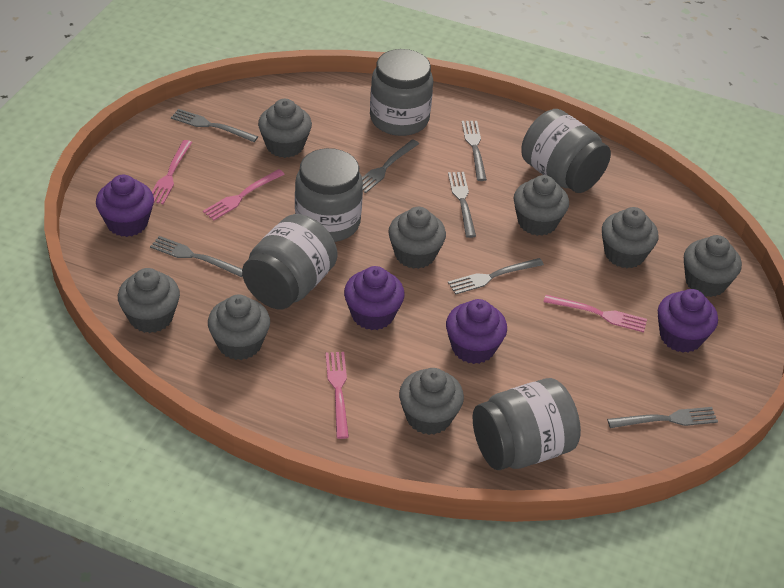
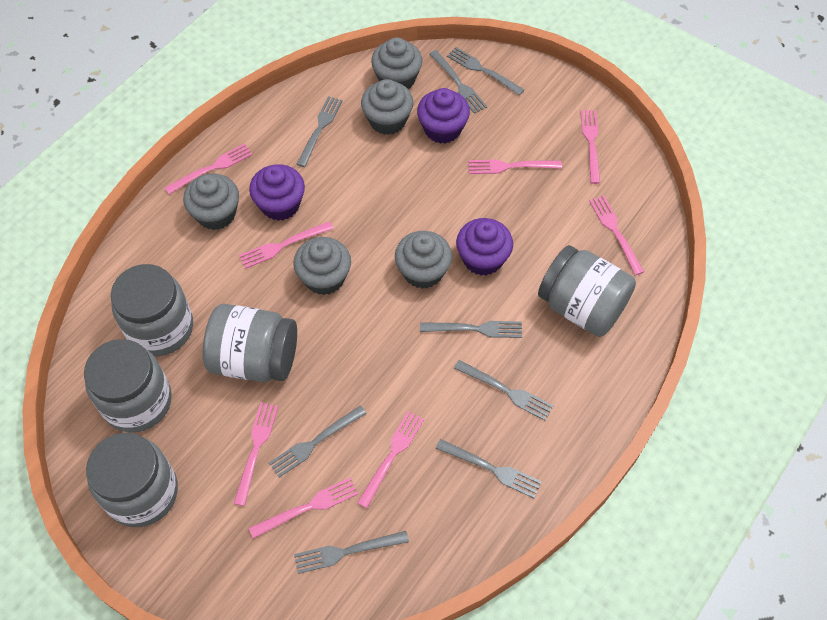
grey cupcake: [118,268,180,333] [208,295,270,360] [258,99,312,158] [388,207,446,269] [399,368,464,435] [513,175,569,236] [602,207,658,268] [684,235,742,297] = 8 -> [183,174,239,230] [293,237,351,295] [361,79,413,135] [371,37,422,89] [395,231,452,289] = 5
grey fork: [150,236,242,277] [171,109,258,142] [362,139,419,193] [448,172,476,238] [448,258,544,295] [462,121,487,181] [607,407,718,428] = 7 -> [269,405,367,478] [294,531,409,574] [297,96,343,167] [420,321,522,338] [430,50,487,114] [436,439,542,498] [447,47,524,95] [454,360,554,421] = 8
pink fork: [152,140,192,204] [203,169,285,220] [326,352,349,439] [544,295,647,332] = 4 -> [165,143,253,194] [234,402,278,506] [239,221,334,269] [249,478,358,539] [357,411,424,508] [468,160,562,174] [581,110,600,184] [589,195,644,275] = 8
purple cupcake: [96,175,154,237] [344,266,405,330] [446,299,507,364] [658,289,718,353] = 4 -> [249,164,305,221] [417,88,470,144] [456,218,513,275] = 3

